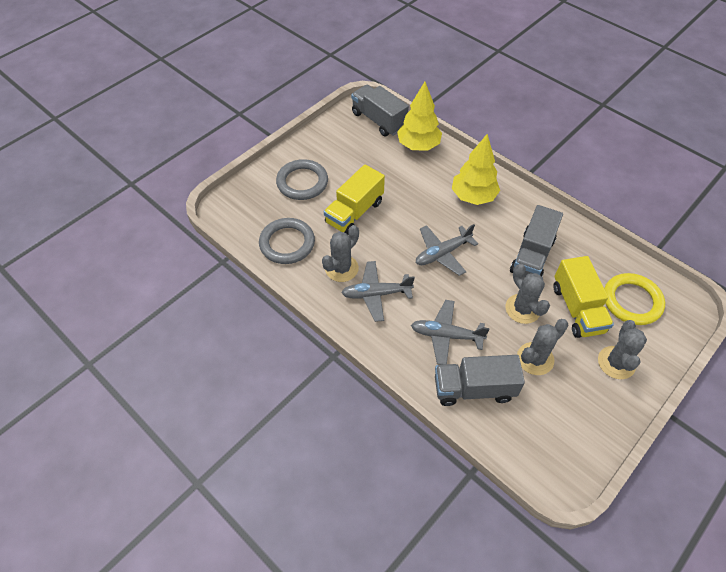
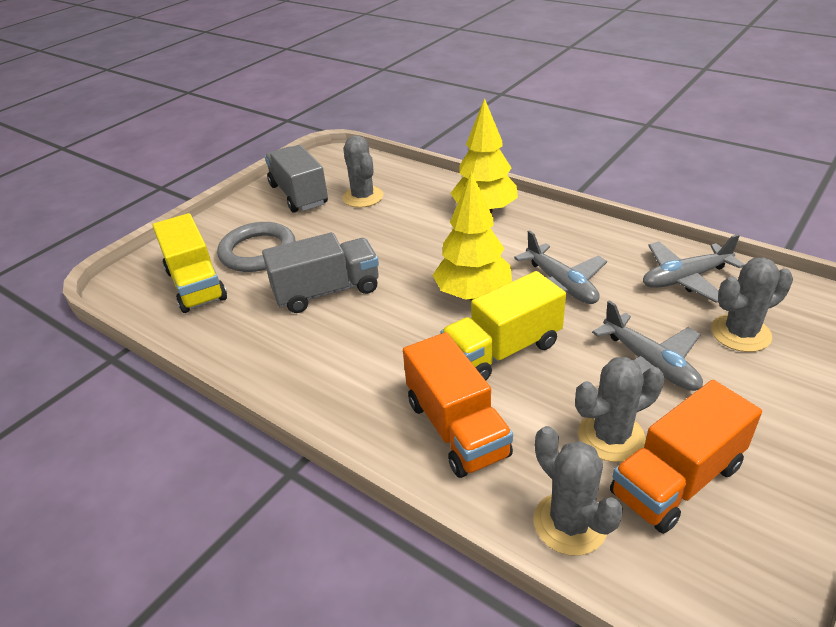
grey ring: [259,218,315,264] [276,159,328,200] = 2 -> [217,222,296,272] = 1
grey truck: [351,85,409,137] [435,355,525,406] [510,205,563,277] = 3 -> [262,232,379,313] [265,145,328,213] = 2
orange truck: none = 0 -> [403,332,513,478] [610,380,762,534] = 2
yellow ring: [604,273,665,325] = 1 -> none = 0

